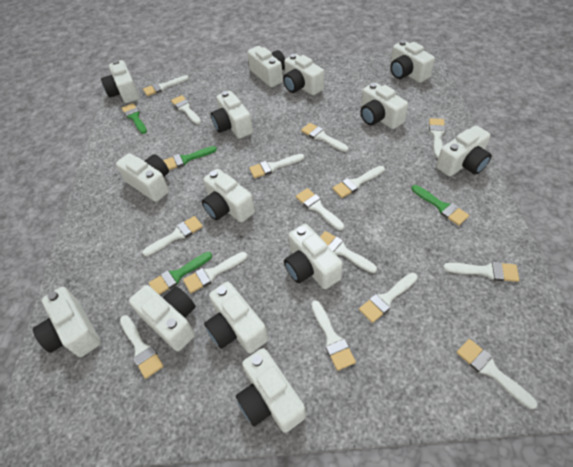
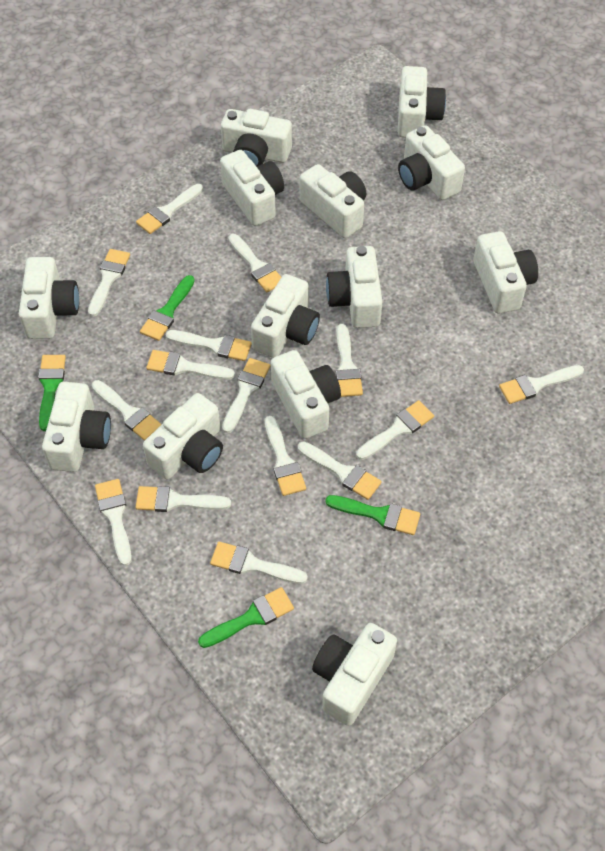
white camera: [33,287,101,357] [101,60,139,103] [116,153,169,202] [129,285,196,351] [202,169,255,223] [204,282,268,354] [211,91,253,139] [236,348,306,433] [247,46,285,87] [283,54,324,95] [284,224,343,289] [361,82,408,129] [390,40,435,83] [436,125,492,176] = 14 -> [19,257,79,339] [42,382,111,472] [143,393,223,479] [220,150,284,226] [221,109,292,167] [251,274,320,358] [271,350,341,439] [300,164,366,238] [312,623,397,726] [326,246,383,328] [398,66,446,138] [398,125,465,200] [473,231,538,313] = 13

